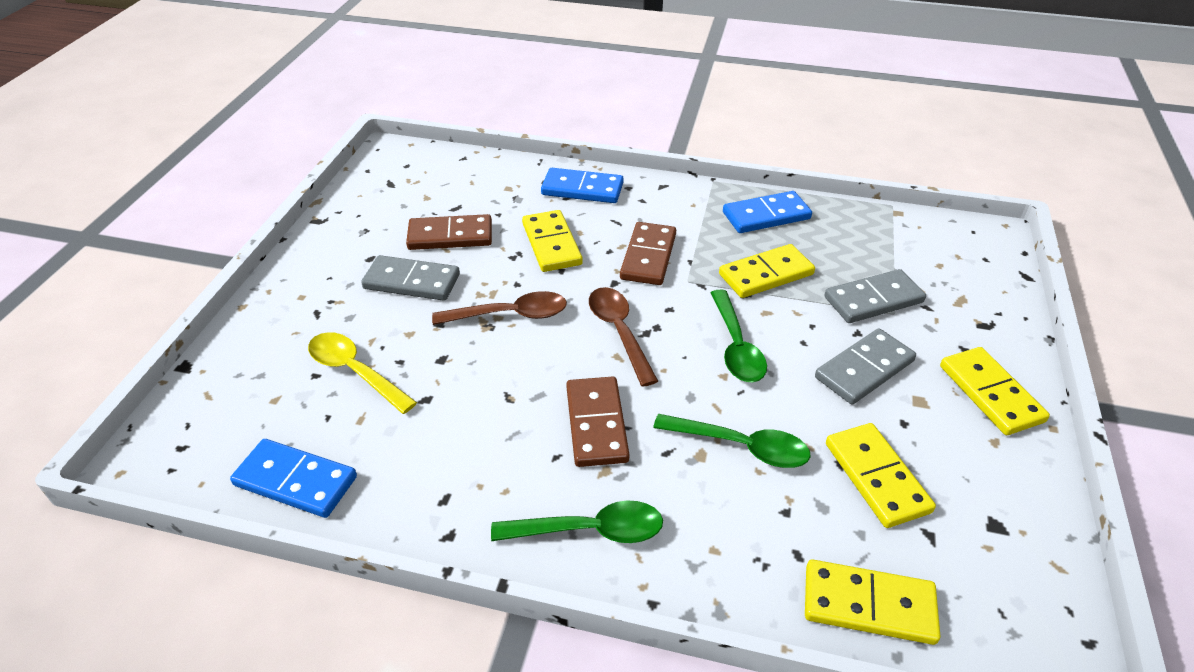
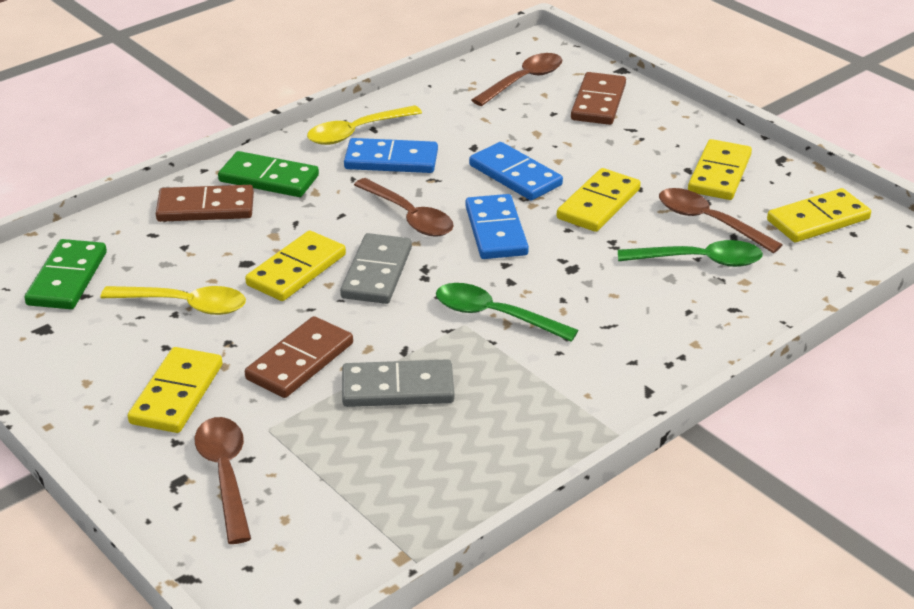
brown spoon: [432,291,567,325] [589,287,658,387] = 2 -> [195,417,251,544] [354,178,454,237] [472,53,562,106] [659,188,783,253] = 4
green domino: none = 0 -> [24,239,107,309] [218,151,319,197] = 2
green spoon: [491,500,663,543] [653,414,810,468] [711,289,767,382] = 3 -> [436,283,578,342] [618,240,763,267] = 2
grey domino: [361,255,460,301] [815,328,916,405] [825,269,926,323] = 3 -> [340,233,412,304] [342,359,454,407] = 2
yellow spoon: [308,332,417,414] = 1 -> [101,286,246,315] [307,105,422,145] = 2

